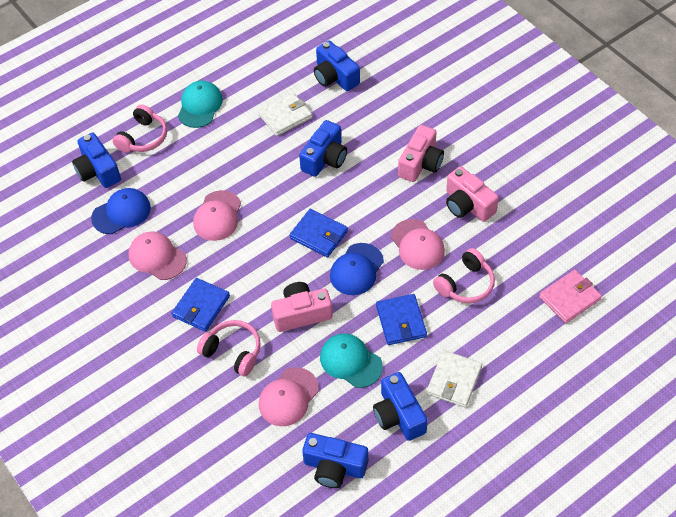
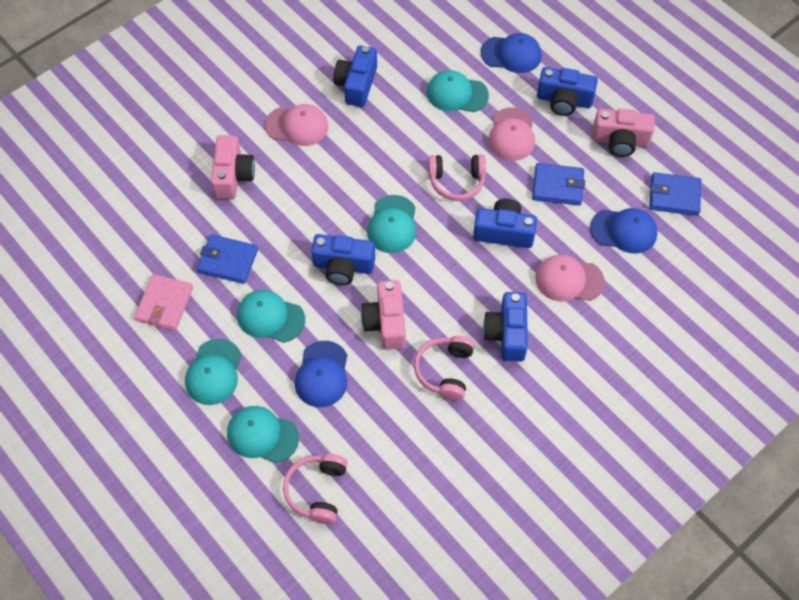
blue cap: [91,188,151,234] [330,243,384,295] = 2 -> [295,341,347,407] [481,33,542,73] [590,208,658,253] = 3
pink cap: [129,232,187,280] [193,190,241,241] [259,367,319,426] [391,219,445,270] = 4 -> [265,104,328,146] [488,107,535,161] [535,255,605,301] = 3
turquoise cap: [178,81,223,128] [320,333,383,388] = 2 -> [185,339,242,405] [227,406,299,463] [237,290,305,343] [367,195,416,253] [427,70,489,112] = 5
white wallet: [258,93,312,136] [427,350,482,407] = 2 -> none = 0

